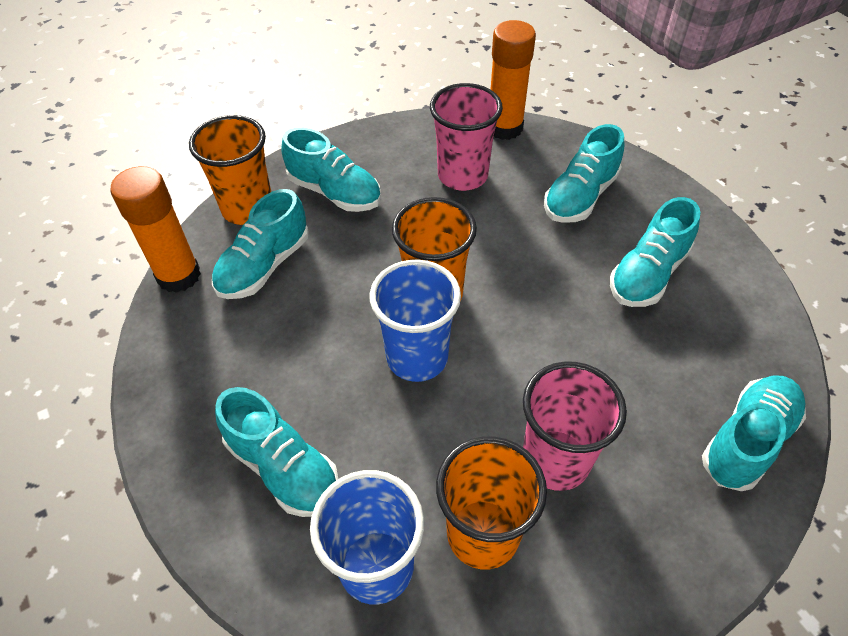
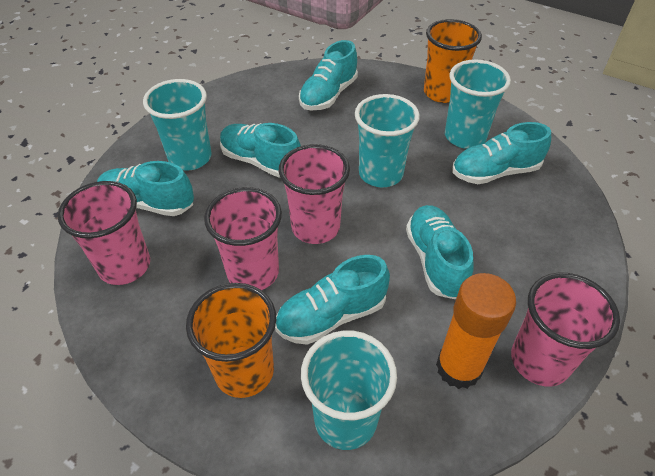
blue cup: [310,470,424,605] [370,259,461,382] = 2 -> none = 0
orange cup: [189,115,271,225] [392,197,477,301] [436,436,547,569] = 3 -> [186,283,276,398] [424,19,482,103] = 2
orange glue stick: [110,166,201,293] [491,20,536,140] = 2 -> [436,273,516,389] = 1
pink cup: [430,83,503,191] [523,361,627,491] = 2 -> [58,181,150,285] [204,187,282,290] [279,144,350,244] [511,273,620,387] = 4
turquoise cup: none = 0 -> [143,79,212,170] [301,331,397,450] [355,94,420,187] [445,60,511,149] = 4

